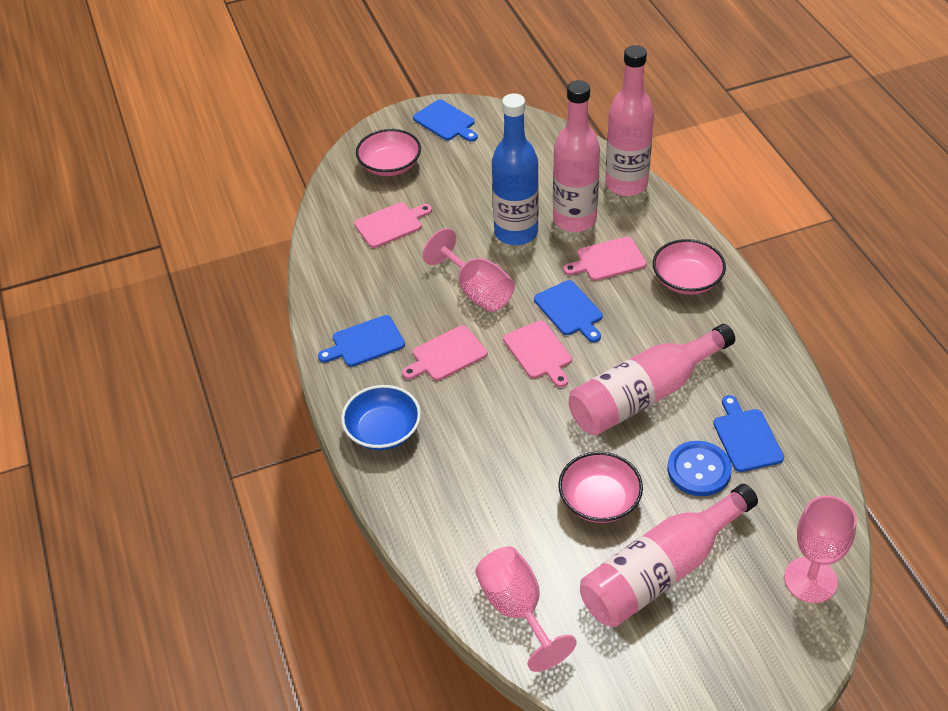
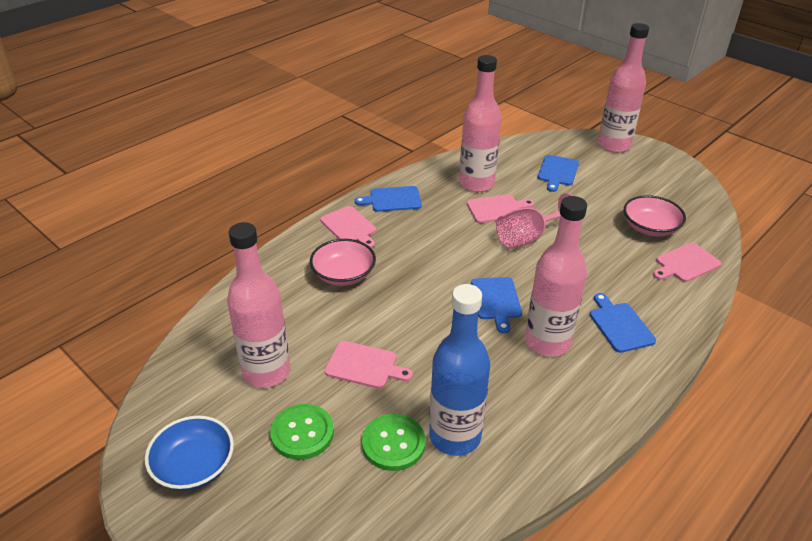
blue button: [667,441,732,496] = 1 -> none = 0
green button: none = 0 -> [270,404,334,460] [362,414,426,471] = 2
pink bowl: [356,129,421,176] [558,452,643,523] [653,239,726,295] = 3 -> [310,239,376,286] [624,195,686,237] = 2
pink goblet: [423,228,515,312] [475,547,577,672] [784,495,857,603] = 3 -> [496,193,573,249] = 1

